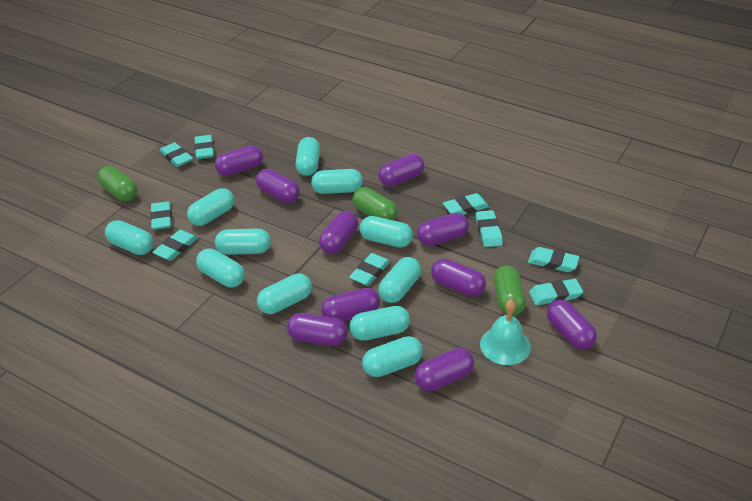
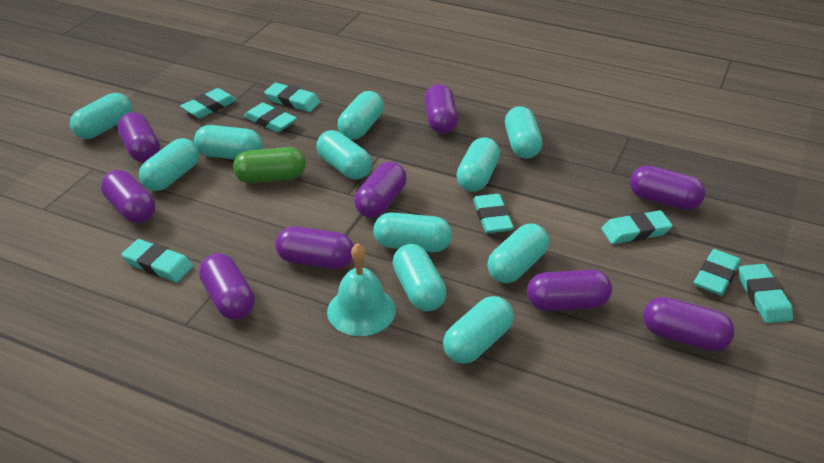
green capsule: [98,166,137,201] [353,187,398,221] [493,266,526,316] = 3 -> [233,147,306,183] = 1
purple capsule: [215,145,263,176] [256,169,300,203] [286,313,348,346] [319,211,358,254] [321,288,380,322] [378,154,424,187] [414,348,474,391] [417,213,469,246] [431,258,486,297] [547,300,597,350] = 10 -> [101,170,155,223] [117,112,160,162] [199,253,255,320] [275,226,354,269] [354,162,407,218] [424,84,458,134] [527,270,612,311] [630,165,706,210] [643,297,735,351] = 9
turquoise eraser: [150,201,172,230] [152,230,198,261] [160,142,193,167] [194,135,214,159] [349,253,391,286] [443,193,489,215] [476,210,503,247] [528,247,580,272] [529,279,583,305] = 9 -> [121,239,193,282] [180,88,237,118] [244,103,297,132] [264,83,321,112] [473,194,514,233] [601,210,673,244] [694,249,741,296] [739,264,793,323] = 8

